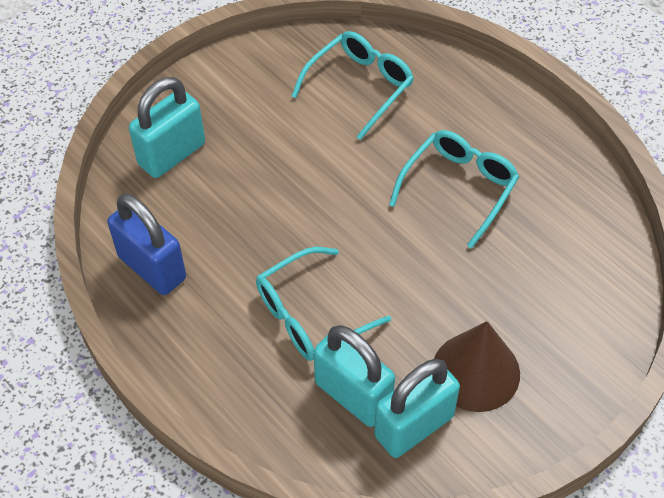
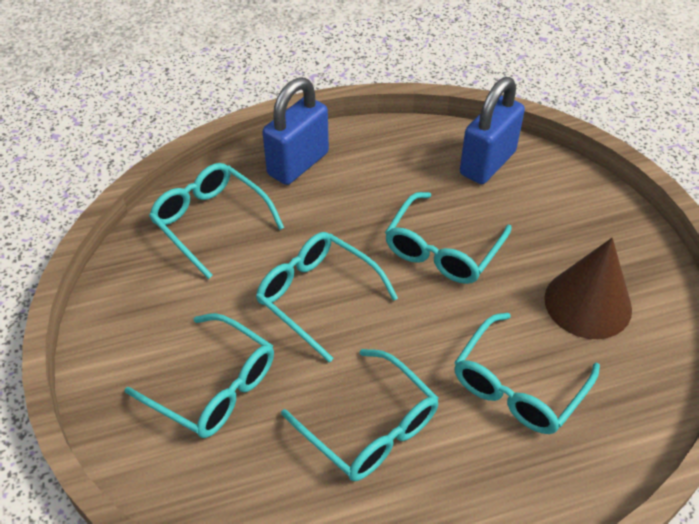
blue padlock: [108,194,186,295] = 1 -> [262,77,329,185] [460,77,525,184] = 2
turquoise glasses: [256,247,391,361] [292,31,414,140] [389,130,519,249] = 3 -> [125,313,274,438] [149,163,284,279] [256,232,398,363] [281,349,439,481] [385,192,512,284] [454,313,600,434] = 6
turquoise padlock: [129,77,205,178] [314,325,395,427] [374,359,460,458] = 3 -> none = 0

